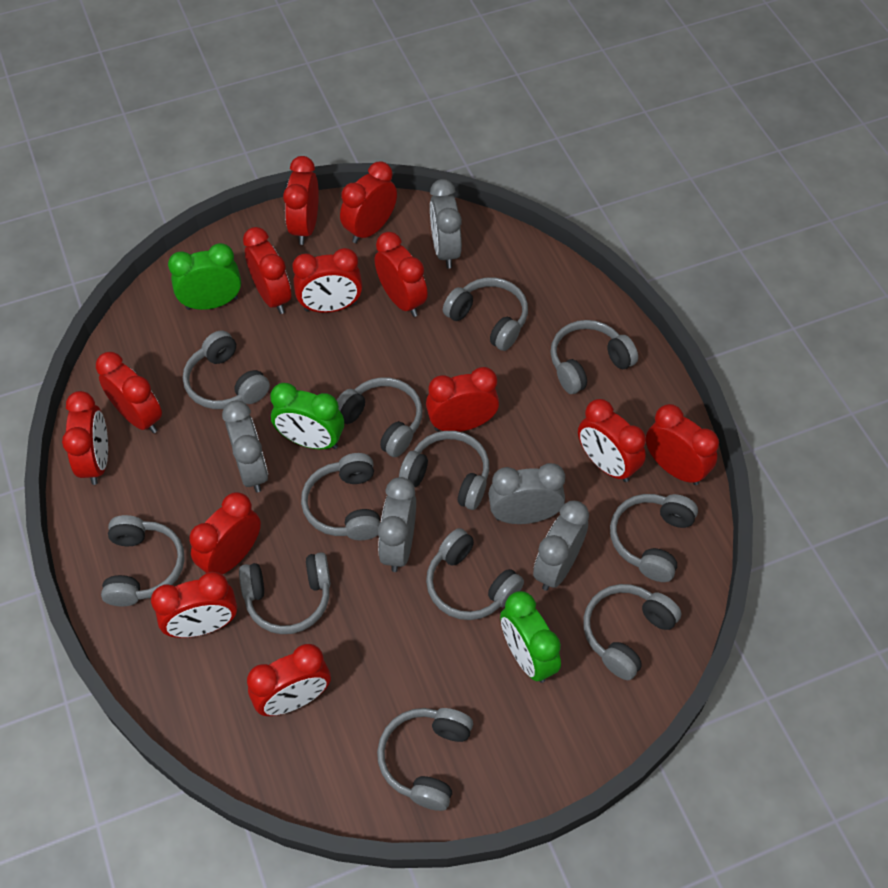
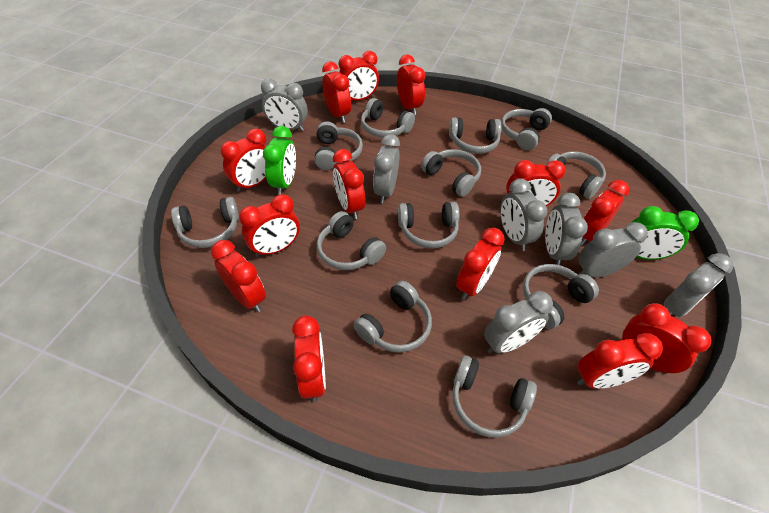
green clock: [168,243,241,310] [270,383,344,449] [500,591,561,683] = 3 -> [263,126,296,195] [626,206,699,260] = 2
grey clock: [222,400,268,493] [378,477,416,572] [430,179,462,268] [488,463,565,524] [533,501,589,591] = 5 -> [261,79,308,131] [373,134,400,203] [484,291,553,354] [500,179,548,251] [545,193,588,265] [578,222,648,278] [663,253,734,317] = 7

